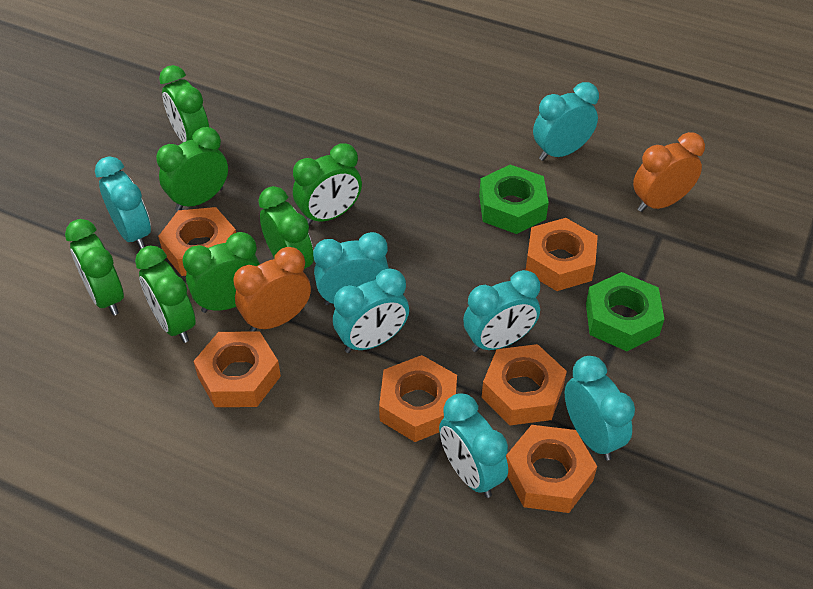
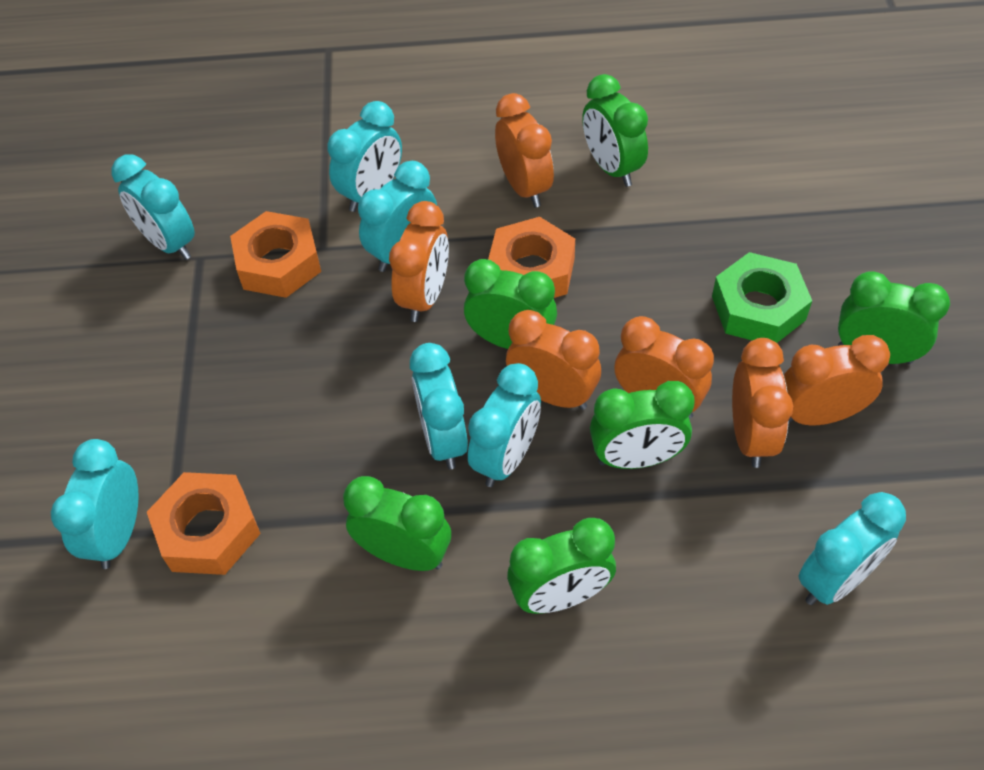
green clock: [65,219,124,316] [135,246,196,343] [156,127,228,211] [159,65,209,142] [183,232,260,313] [258,186,314,269] [293,143,362,225] = 7 -> [343,476,451,571] [464,259,557,349] [507,518,616,614] [582,74,648,187] [590,381,695,469] [838,271,950,364] = 6
green nut: [479,165,549,234] [586,272,664,351] = 2 -> [712,252,812,343] = 1
orange clock: [234,247,311,331] [633,132,705,212] = 2 -> [389,201,449,322] [495,93,554,207] [506,310,601,410] [614,316,714,419] [732,338,793,468] [784,335,890,425] = 6
orange nut: [158,207,236,276] [194,331,281,407] [379,355,457,442] [482,344,567,425] [506,425,597,513] [526,218,598,291] = 6 -> [147,472,261,575] [230,211,321,298] [488,217,575,298] = 3

